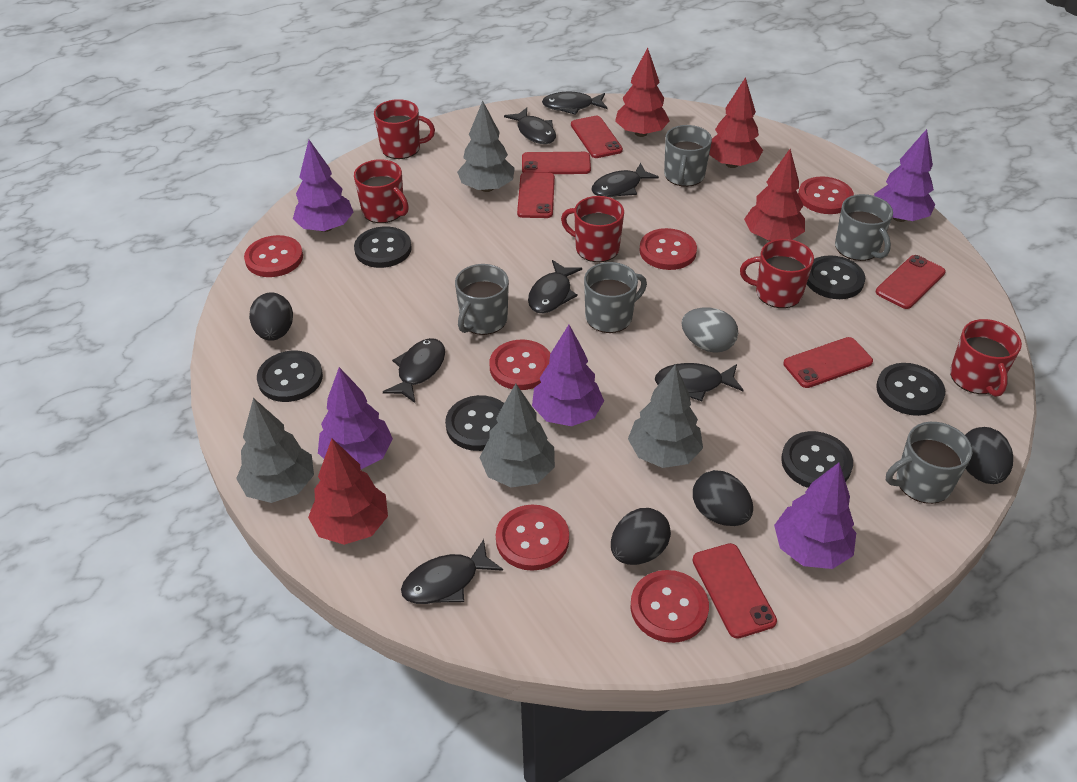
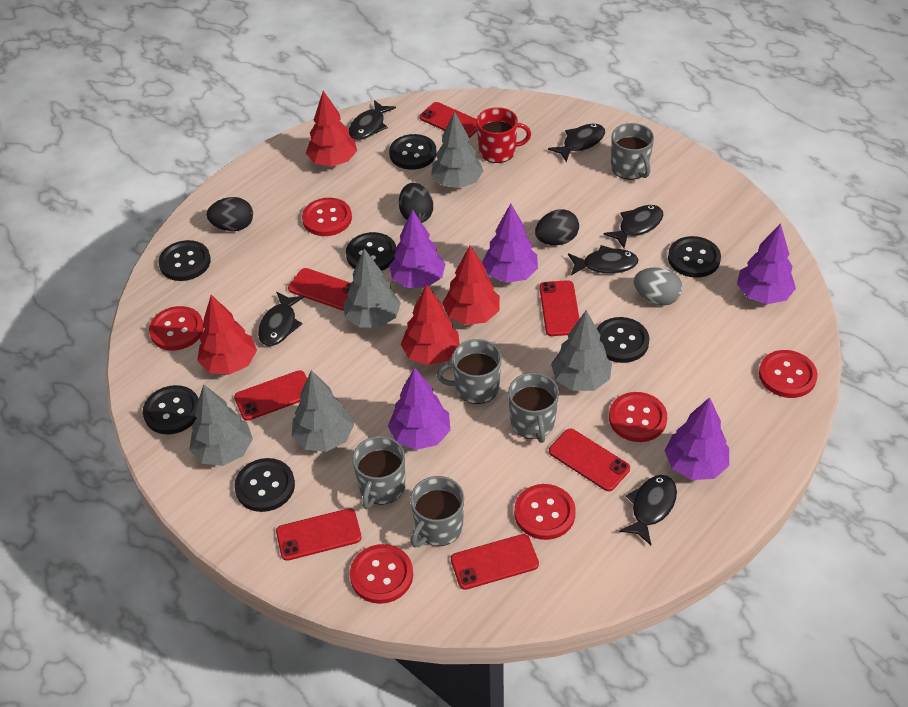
black button: [257,351,323,402] [354,226,412,268] [445,395,504,451] [781,431,853,488] [807,255,865,299] [876,363,945,416] = 6 -> [143,385,199,434] [158,240,211,281] [234,458,295,512] [346,232,397,271] [389,134,436,170] [597,317,649,363] [668,236,721,278] = 7
black egg: [249,293,293,341] [611,508,671,565] [693,470,753,526] [965,427,1013,484] = 4 -> [207,197,253,231] [399,183,433,223] [535,209,579,245] = 3
black fish: [383,338,445,403] [401,539,503,604] [504,108,556,144] [528,260,582,313] [542,92,608,115] [591,163,659,197] [655,363,744,401] = 7 -> [258,292,304,346] [349,100,396,140] [548,124,605,162] [568,245,639,275] [603,205,664,248] [619,475,677,545] = 6
grey tree: [236,398,314,503] [457,100,515,192] [480,383,555,488] [628,364,703,468] = 4 -> [189,384,253,466] [292,370,354,452] [343,249,401,328] [431,111,483,188] [551,310,612,391] = 5
red mug: [354,159,409,223] [374,99,435,159] [561,196,624,262] [740,239,814,308] [950,319,1022,397] = 5 -> [476,107,531,163] = 1
red phone: [517,172,555,218] [522,152,591,174] [571,116,623,158] [692,543,777,639] [783,337,873,388] [876,255,946,309] = 6 -> [234,370,307,421] [276,508,362,561] [288,268,351,311] [419,102,477,138] [451,534,539,590] [539,280,580,336] [549,429,630,491] = 7

